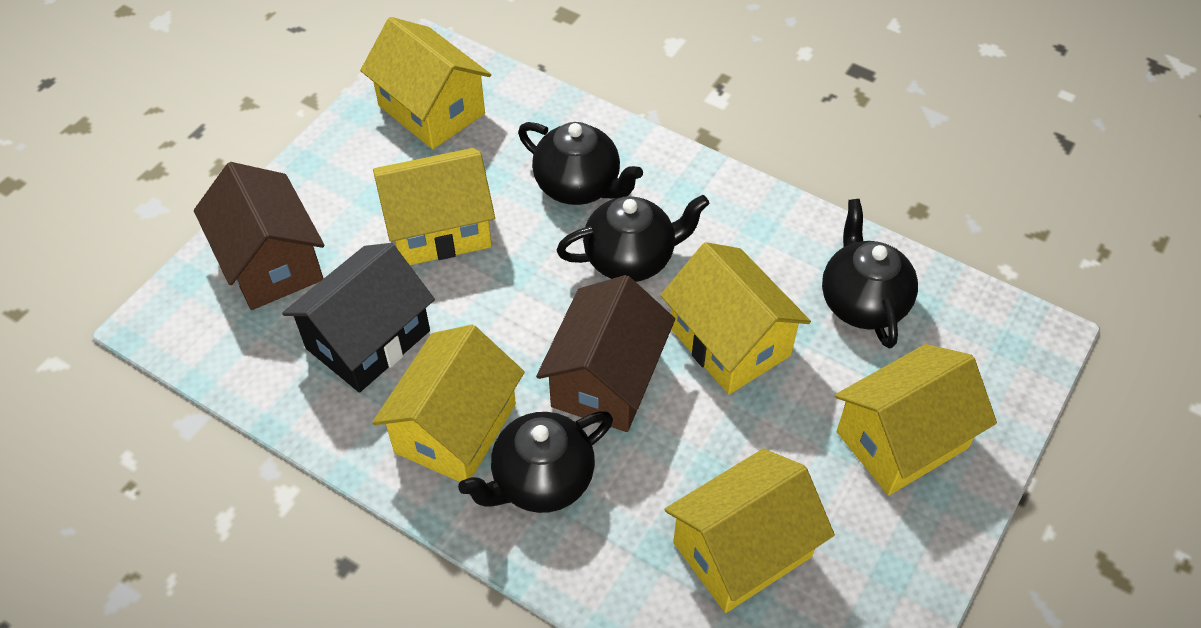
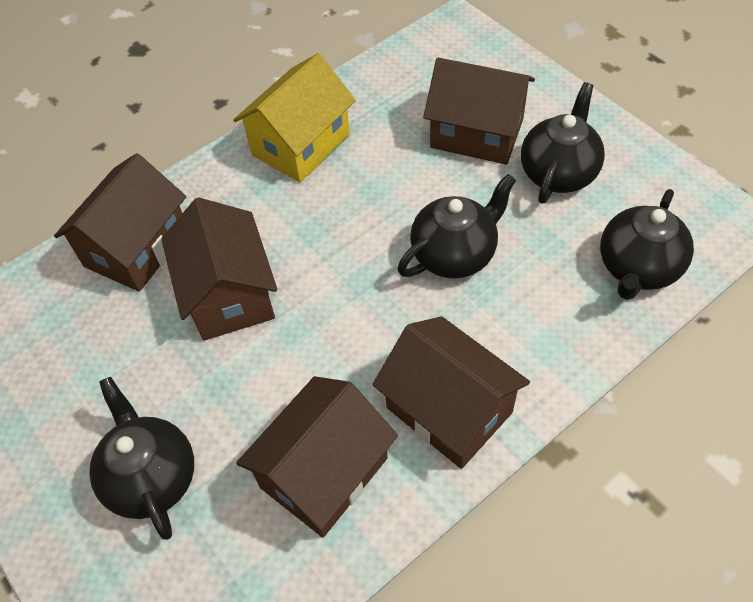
black house: [282,243,435,393] = 1 -> none = 0
brown house: [194,162,325,310] [536,275,675,432] = 2 -> [54,153,186,292] [161,197,277,341] [236,376,398,537] [372,316,530,469] [423,58,535,165] = 5
yellow house: [360,17,491,149] [372,325,525,482] [373,148,495,265] [660,242,811,394] [665,449,835,613] [835,344,997,495] = 6 -> [233,53,356,183] = 1

